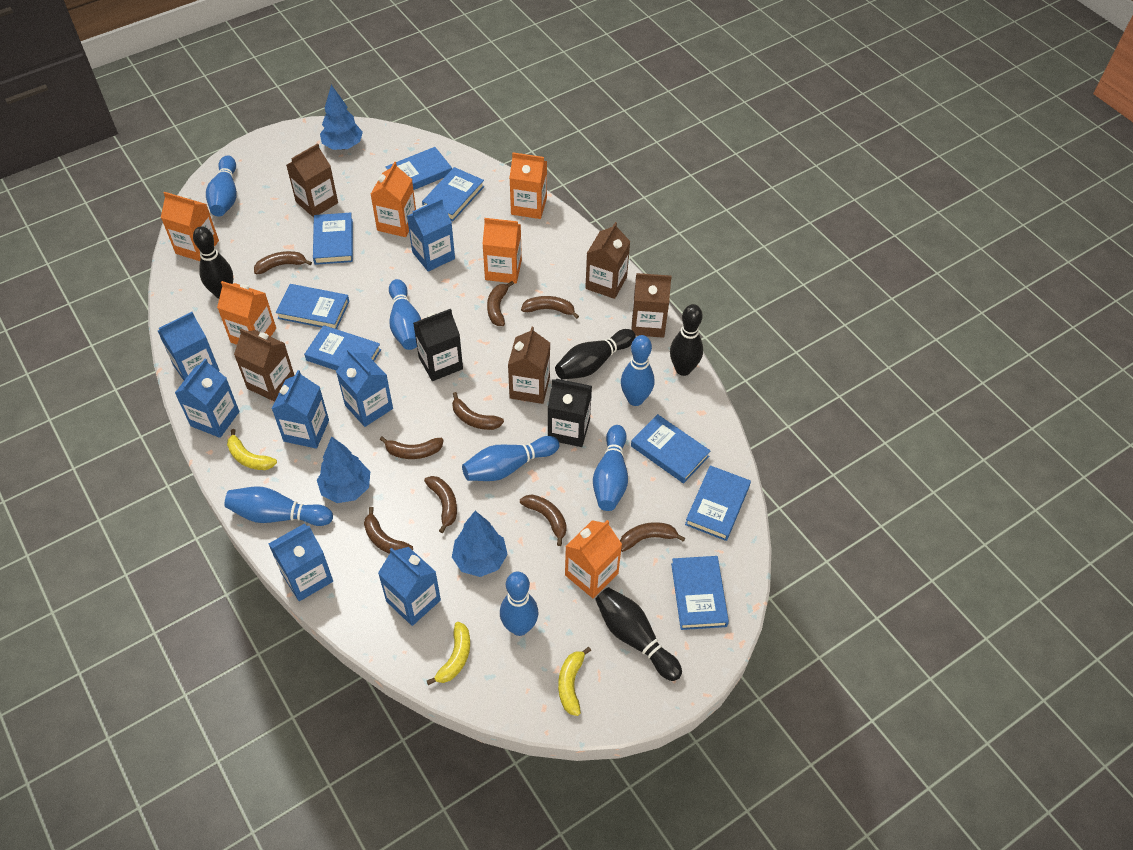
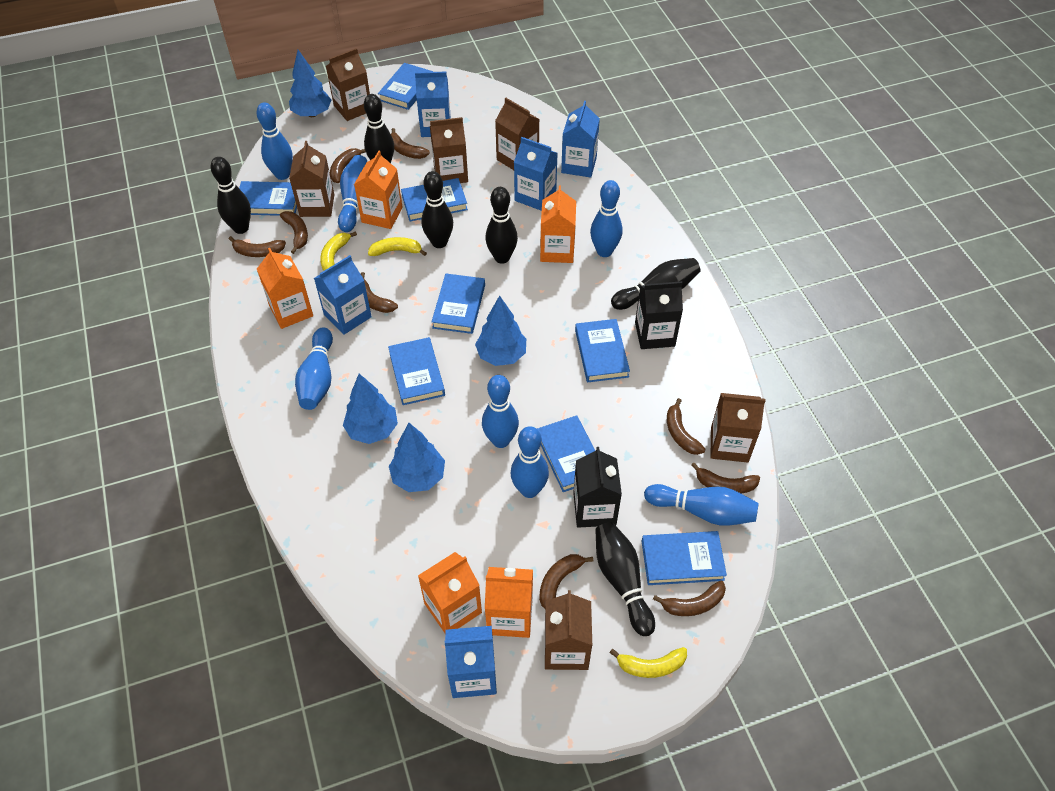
black bowling pin: [193,226,233,299] [555,329,636,380] [595,587,682,681] [670,304,703,376] = 4 -> [210,157,251,234] [364,94,394,163] [422,171,453,248] [485,187,518,264] [595,522,655,636] [611,258,700,310] = 6
blue carton: [158,312,219,380] [175,359,240,438] [269,524,333,601] [272,370,329,449] [336,349,393,427] [378,547,441,626] [407,198,455,272] = 7 -> [314,255,372,335] [415,72,451,137] [445,626,497,698] [514,137,558,211] [561,101,600,177] = 5
blue tree: [317,436,370,503] [320,85,363,150] [452,511,508,577] = 3 -> [289,50,331,117] [343,374,398,444] [389,423,445,492] [475,295,526,366] = 4
brown carton: [234,328,295,402] [286,143,338,218] [508,327,550,404] [585,222,630,299] [631,273,672,338] = 5 -> [289,141,334,217] [326,48,370,121] [430,117,468,183] [495,98,540,170] [545,590,592,670] [710,393,766,463] = 6
orange carton: [161,192,219,261] [217,281,276,345] [371,162,416,237] [482,218,522,284] [509,152,547,219] [565,520,622,599] = 6 -> [257,248,313,329] [354,151,403,229] [418,552,482,633] [485,567,533,638] [540,185,576,263] = 5

